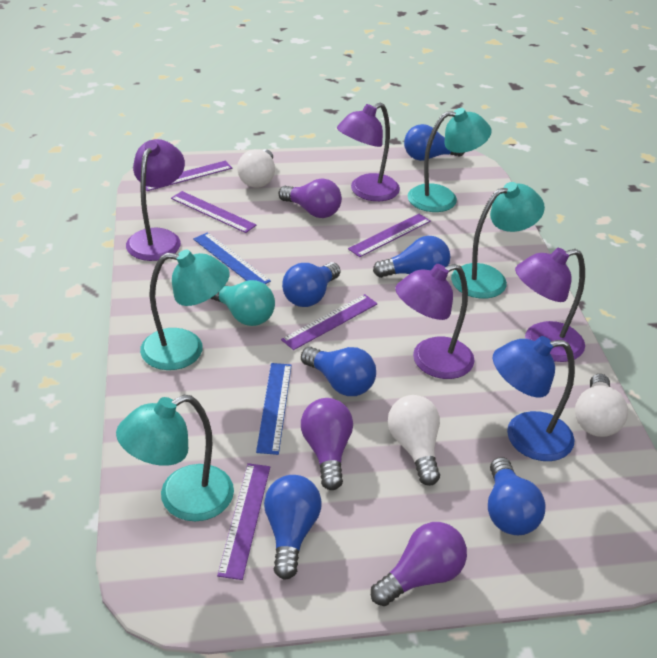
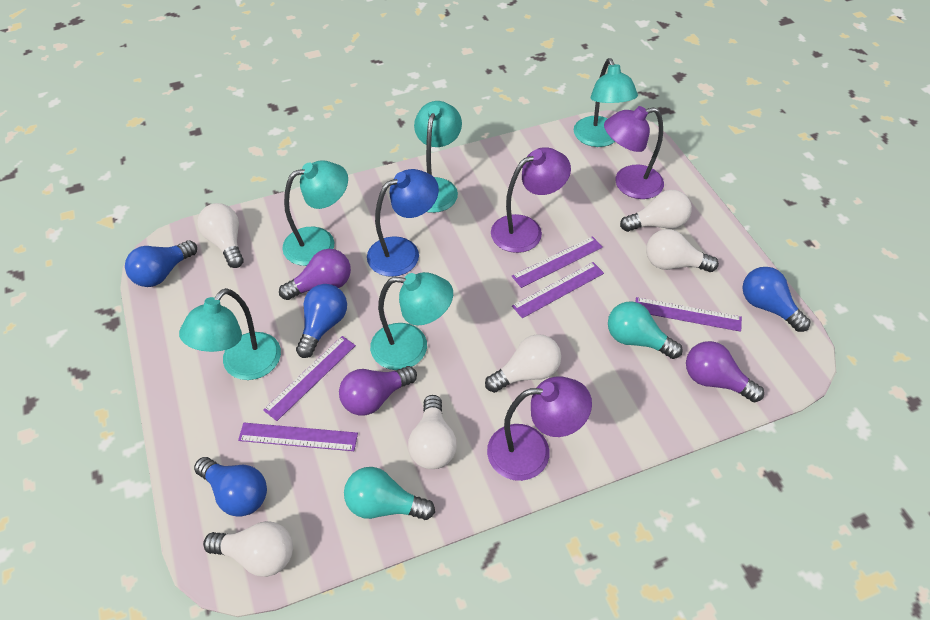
blue light bulb: [264,475,322,580] [282,262,341,307] [301,347,376,396] [373,236,450,278] [404,124,465,161] [488,457,545,535] = 6 -> [125,240,197,287] [194,457,267,517] [296,284,347,358] [742,267,811,332] = 4
blue ruler: [193,232,271,284] [256,363,292,455] = 2 -> none = 0
purple lamp: [126,139,185,261] [337,103,400,201] [395,264,475,379] [515,248,585,362] = 4 -> [487,376,592,481] [491,147,571,253] [604,106,664,199] = 3
turquoise lamp: [116,395,234,521] [140,249,230,370] [407,108,492,212] [451,182,545,299] = 4 -> [179,288,281,380] [282,160,348,266] [370,272,453,370] [414,101,462,213] [574,58,638,147] = 5
turquoise light bulb: [211,280,275,326] = 1 -> [344,467,435,520] [608,302,683,359] = 2
white light bulb: [237,149,275,188] [388,395,440,486] [575,374,628,437] = 3 -> [198,203,244,268] [203,521,293,577] [408,395,457,469] [485,334,561,393] [620,190,692,232] [646,229,719,272] = 6

